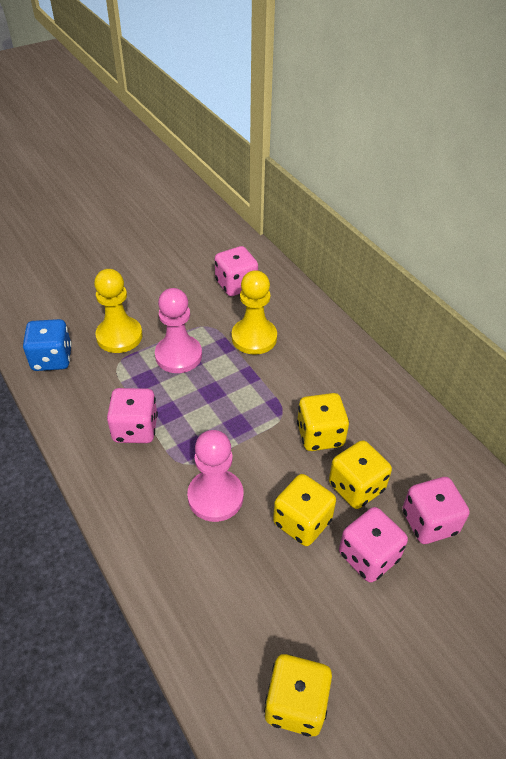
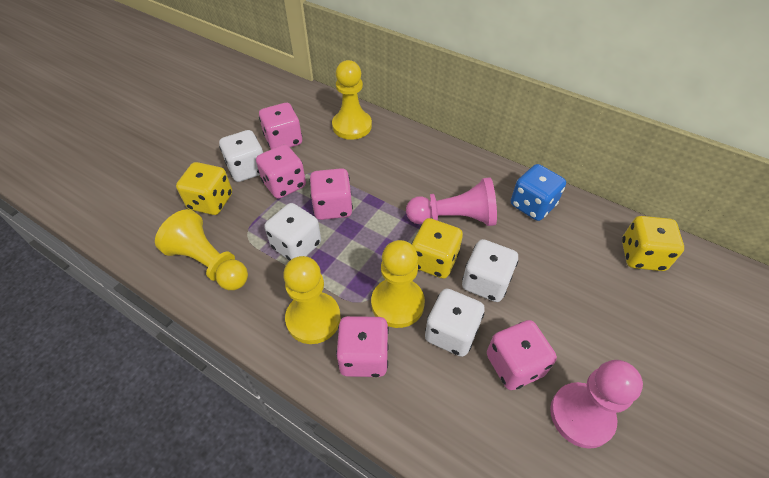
pink dice: [107,388,158,443] [215,246,258,296] [339,507,408,583] [402,477,469,544] = 4 -> [256,144,306,199] [259,103,302,149] [309,168,353,220] [336,316,389,377] [487,320,557,390] = 5
white dice: none = 0 -> [219,130,263,182] [264,203,321,261] [425,289,485,357] [462,239,518,302] = 4
yellow dice: [264,654,332,737] [273,474,336,546] [297,393,349,451] [329,440,392,509] = 4 -> [176,162,232,215] [412,218,463,279] [622,216,684,271] = 3
yellow pawn: [94,269,143,353] [232,270,277,355] = 2 -> [155,209,248,290] [283,256,341,344] [332,60,372,140] [371,240,425,328] = 4

